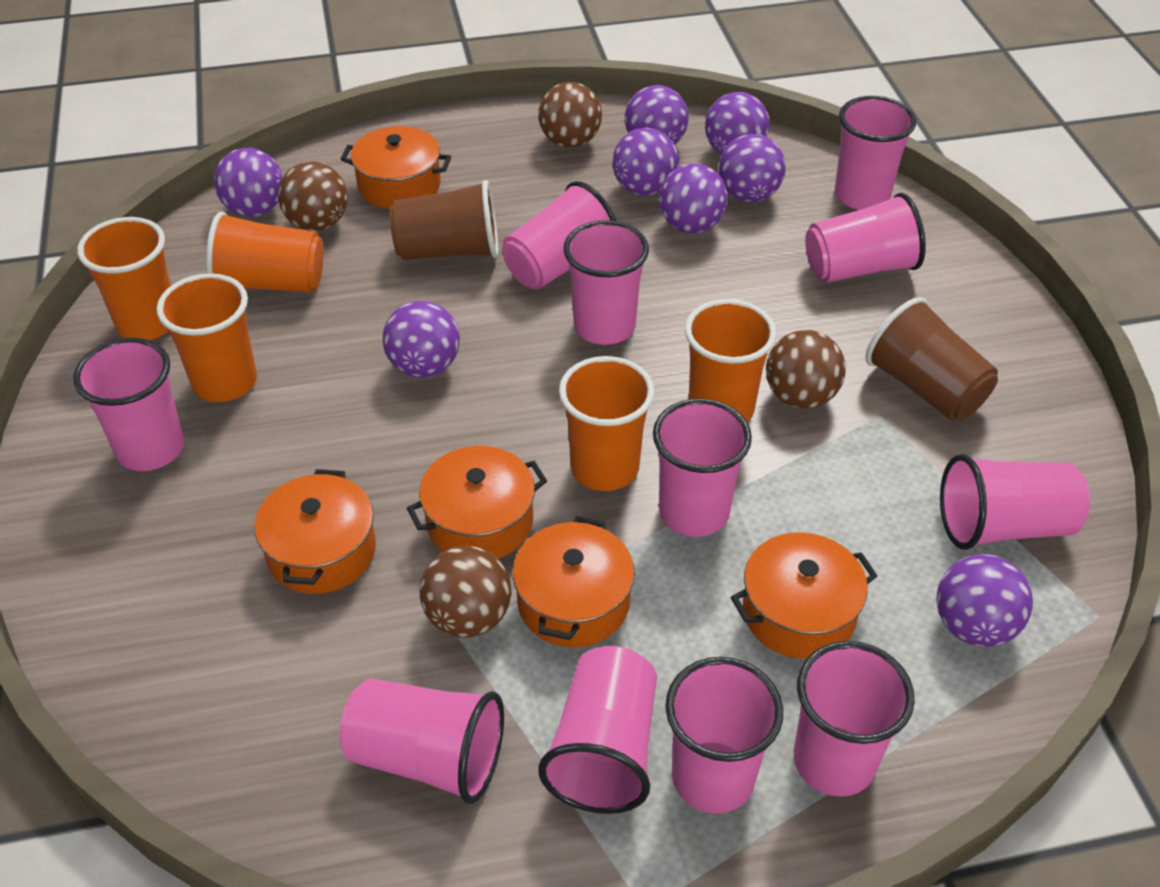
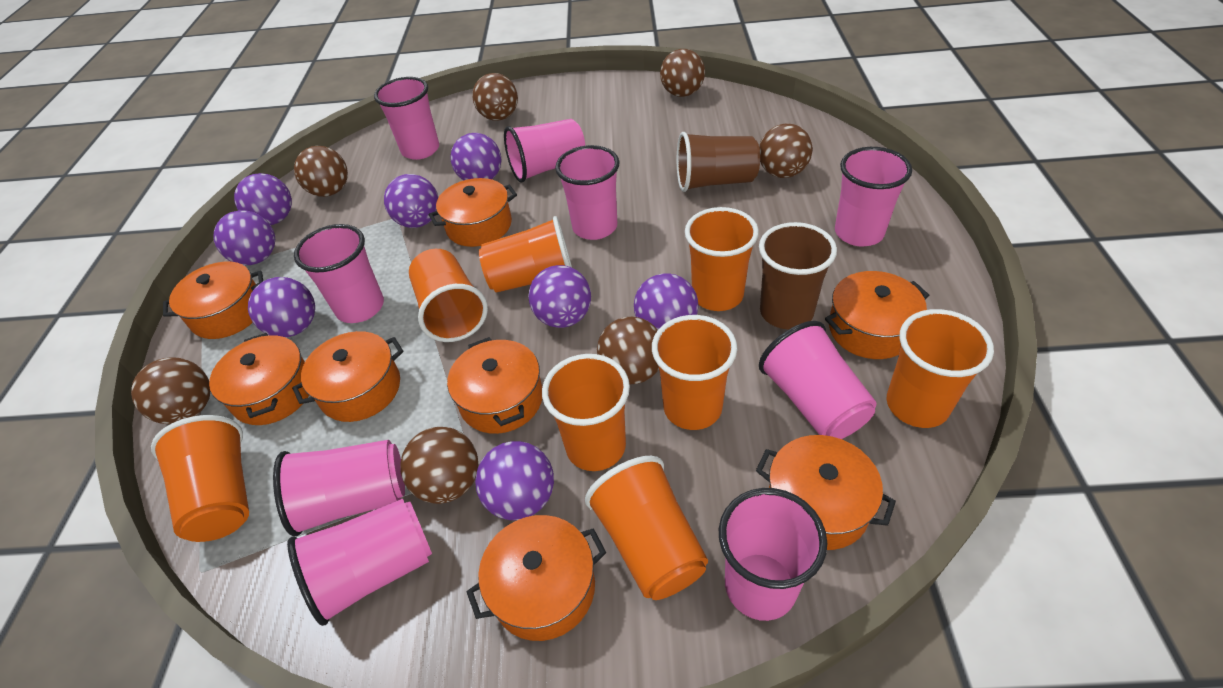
brown ball: [278,161,348,231] [420,545,511,638] [538,82,602,147] [766,330,846,408] = 4 -> [131,358,210,424] [294,146,348,197] [400,427,479,504] [472,73,518,121] [597,317,659,384] [660,49,705,97] [759,123,813,178] = 7
orange cup: [77,217,171,340] [156,273,257,402] [206,212,324,293] [559,356,654,491] [685,299,776,422] = 5 -> [151,415,249,542] [409,249,488,342] [479,216,572,293] [542,354,630,471] [585,456,708,600] [652,315,737,430] [685,207,759,311] [886,309,994,428] = 8
orange pot: [254,469,376,594] [341,126,451,209] [407,446,547,559] [513,516,635,647] [731,532,877,659] = 5 -> [163,262,263,339] [209,333,309,425] [292,331,403,422] [429,178,517,247] [447,337,542,434] [466,515,606,641] [756,435,896,550] [825,271,929,359] = 8
pink cup: [73,337,185,471] [339,678,504,804] [502,181,616,289] [539,646,657,814] [563,220,649,345] [653,398,752,537] [665,657,783,814] [794,641,915,797] [805,193,926,283] [835,96,916,210] [940,454,1090,550] = 11 -> [273,440,405,536] [287,499,432,626] [294,224,384,323] [374,77,439,160] [504,119,585,183] [555,145,620,240] [719,488,827,621] [759,321,877,439] [835,147,912,247] = 9

